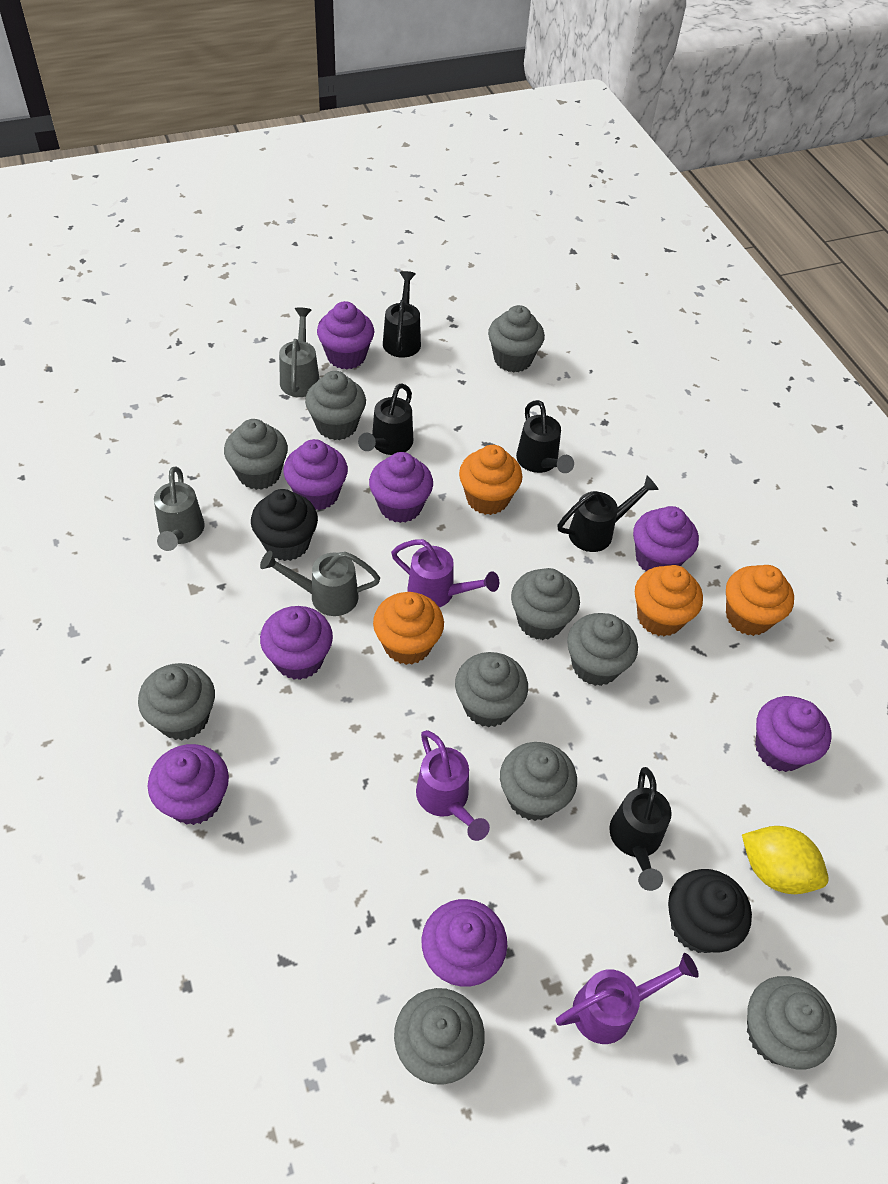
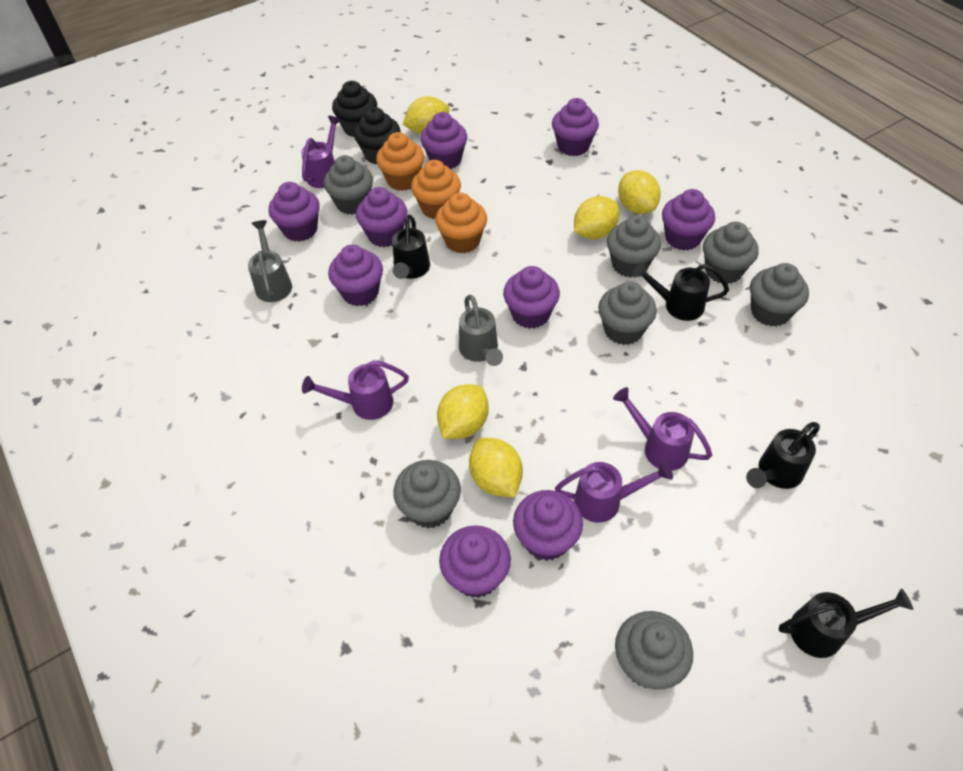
black watering can: [358,383,413,455] [383,271,421,357] [516,400,574,473] [558,476,659,552] [609,767,672,891] = 5 -> [392,215,430,279] [632,263,729,321] [746,422,820,489] [779,588,913,658] = 4
grey cupcake: [138,663,215,741] [224,419,288,490] [305,371,366,440] [394,988,485,1085] [455,652,528,727] [488,305,545,373] [500,742,577,821] [511,568,580,640] [567,613,638,686] [747,976,837,1069] = 10 -> [324,155,373,215] [393,460,461,528] [598,282,657,345] [607,216,661,278] [615,611,693,690] [703,222,759,284] [750,263,809,327] = 7
grey watering can: [154,467,205,551] [260,551,380,616] [279,307,320,397] = 3 -> [248,220,292,302] [459,295,503,366] = 2
orange cupcake: [373,592,444,665] [459,445,523,515] [635,565,703,637] [726,565,794,636] = 4 -> [376,132,424,191] [411,160,461,219] [435,193,487,253] = 3
purple cupcake: [148,744,229,825] [260,606,333,680] [283,439,348,510] [317,301,374,369] [369,452,433,523] [422,899,507,987] [633,506,699,571] [755,696,831,772] = 8 -> [269,182,320,242] [328,245,383,306] [356,187,407,247] [420,112,467,169] [439,525,511,598] [503,266,560,329] [513,490,583,561] [552,98,599,156] [662,189,715,251] = 9
purple watering can: [391,539,499,607] [416,730,490,841] [556,953,699,1044] = 3 -> [301,116,341,188] [302,360,409,420] [555,461,673,523] [613,387,712,471] = 4
yellow lemon: [742,826,829,894] = 1 -> [403,96,449,134] [437,384,489,439] [469,438,523,497] [574,196,619,239] [618,170,661,214] = 5

